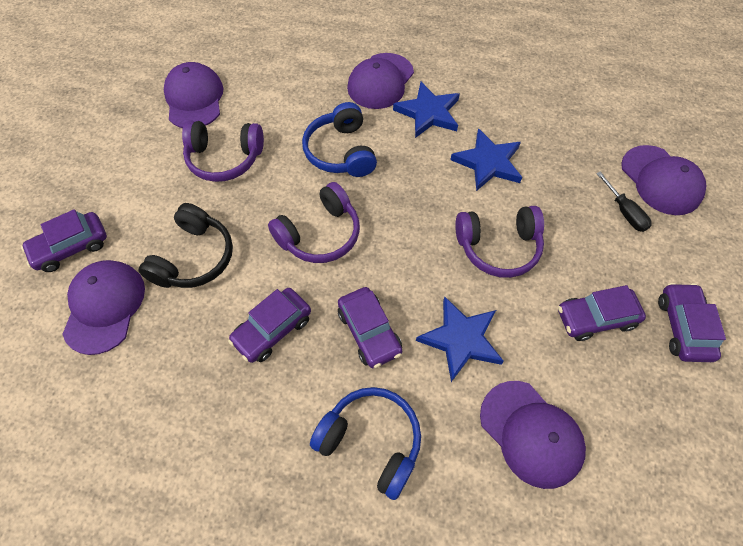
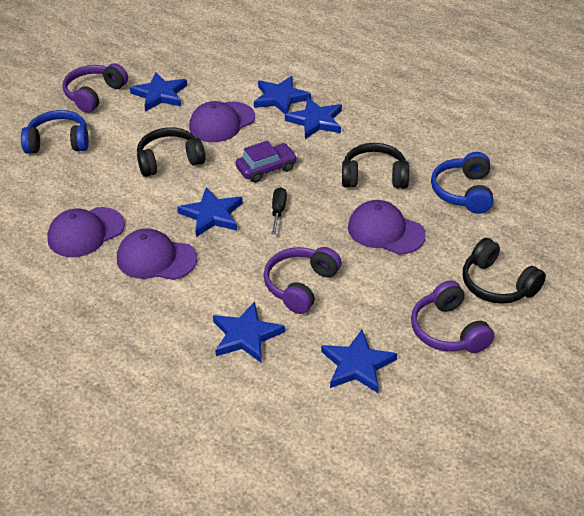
black headphones: [139,203,233,288] = 1 -> [137,127,205,177] [342,143,409,189] [463,238,546,304] = 3
blue star: [393,82,460,138] [416,297,504,382] [450,128,522,191] = 3 -> [130,72,187,112] [177,187,243,237] [213,302,285,363] [254,76,311,114] [285,98,342,139] [321,330,397,393] = 6
purple cap: [62,260,145,355] [164,62,224,128] [347,53,414,109] [480,381,586,489] [621,145,706,215] = 5 -> [47,207,125,257] [117,228,197,280] [189,101,255,142] [348,200,426,255] = 4
purple car: [21,209,107,272] [228,288,311,363] [338,287,402,368] [558,285,646,341] [658,283,726,362] = 5 -> [235,141,297,183] = 1

